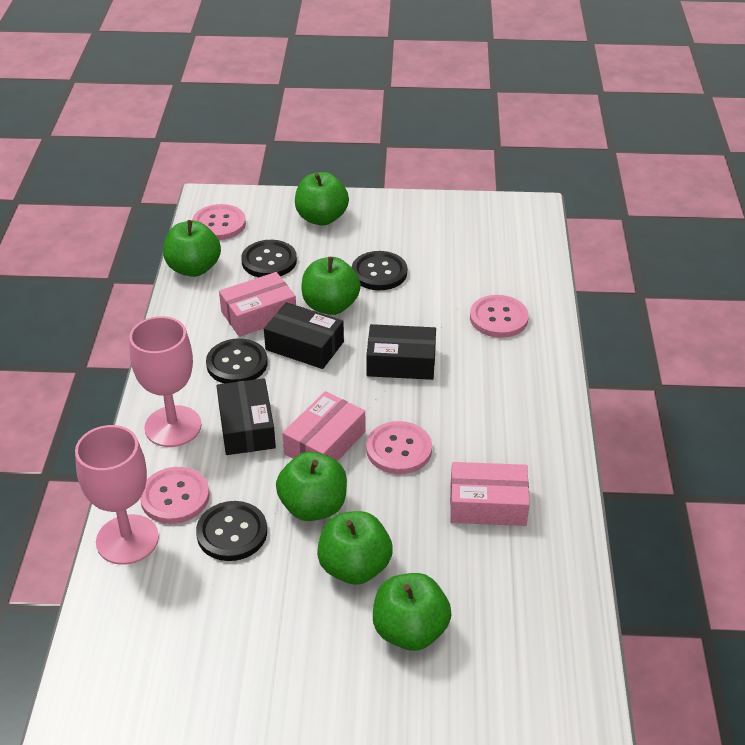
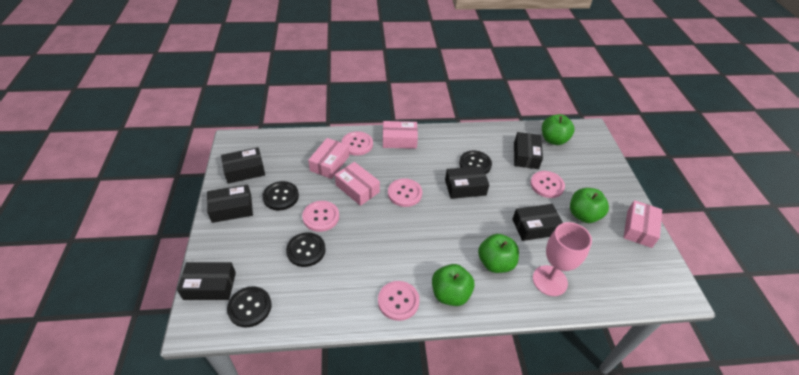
black box: [216,378,276,455] [264,302,344,369] [366,324,436,380] = 3 -> [177,262,236,300] [207,184,253,223] [221,147,265,184] [445,166,489,199] [512,204,563,241] [514,132,543,169] = 6
green apple: [163,220,221,277] [276,452,347,521] [295,172,349,226] [301,257,361,315] [317,511,393,585] [373,573,451,651] = 6 -> [432,264,474,306] [478,234,519,273] [542,114,574,145] [570,188,609,223] = 4
pink box: [219,272,296,337] [282,391,365,461] [450,462,530,526] = 3 -> [308,138,349,179] [335,162,380,206] [383,121,418,149] [623,200,662,248] = 4
pink button: [140,467,210,524] [192,204,246,240] [366,421,432,474] [470,295,529,338] = 4 -> [302,201,339,232] [341,131,373,156] [378,281,420,321] [388,178,422,207] [530,171,565,198] = 5
pink goblet: [75,425,159,565] [129,316,201,447] = 2 -> [533,222,592,296] = 1

